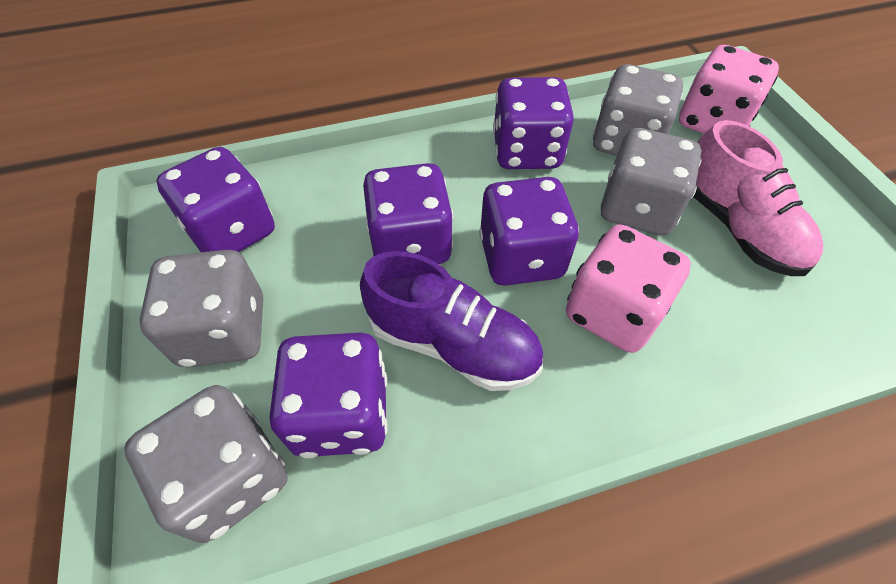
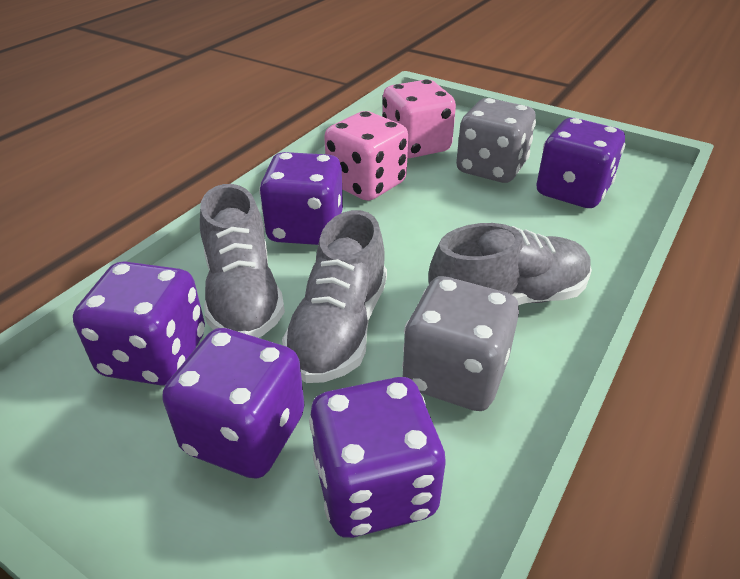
grey dice: [124,385,287,543] [139,250,263,367] [593,64,683,156] [601,128,701,236] = 4 -> [402,276,519,411] [456,98,536,183] = 2
grey shoe: none = 0 -> [200,184,285,338] [282,210,387,383] [429,223,592,305] = 3
pink shoe: [693,120,823,276] = 1 -> none = 0
purple shoe: [360,251,543,391] = 1 -> none = 0

